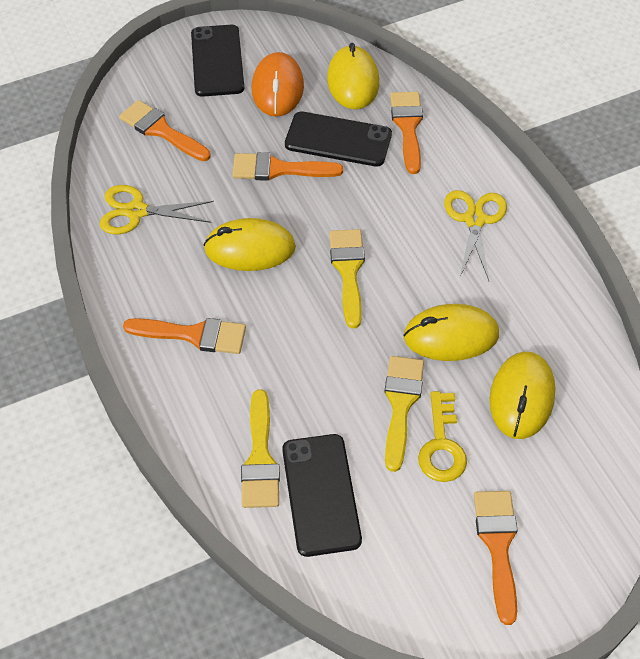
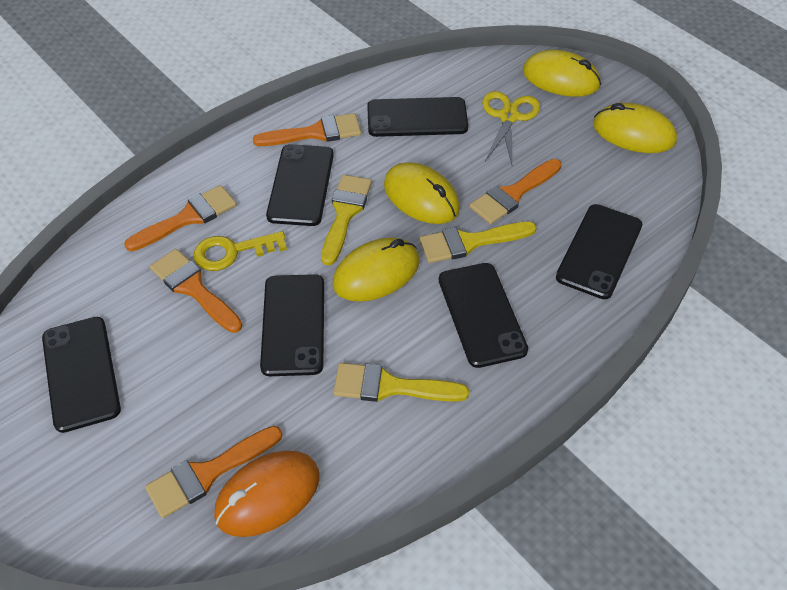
black phone: [191,25,244,97] [282,434,362,557] [285,111,392,167] = 3 -> [42,317,121,433] [260,274,324,376] [266,144,334,226] [367,97,468,137] [439,263,528,368] [556,204,642,299] = 6
yellow scissors: [100,185,214,234] [444,190,507,281] = 2 -> [482,91,540,165] = 1

